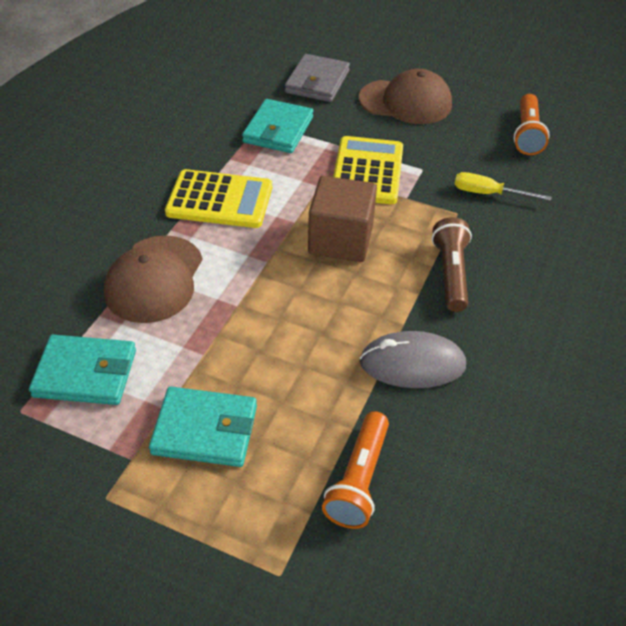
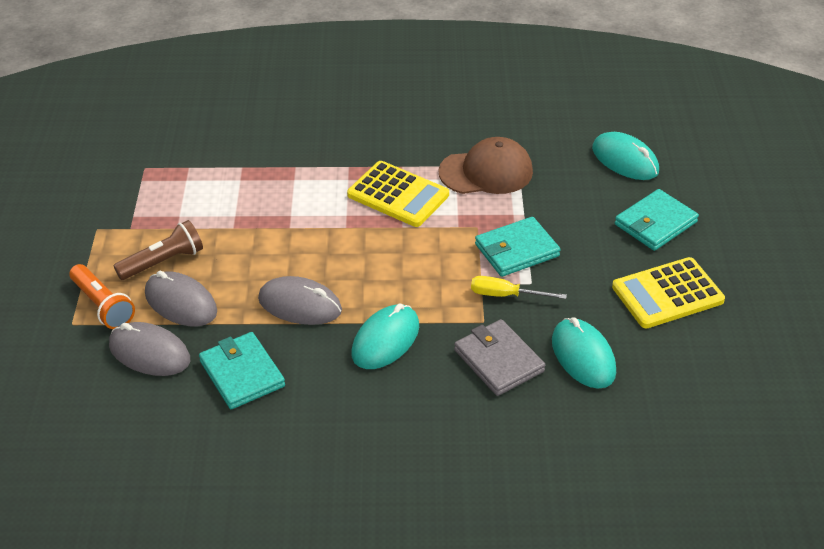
brown cap: [104,235,203,323] [359,69,452,124] = 2 -> [439,137,533,194] = 1
brown cube: [308,176,377,262] = 1 -> none = 0
grey mouse: [360,331,466,388] = 1 -> [109,322,190,376] [145,271,217,326] [258,276,342,325] = 3
orange flashlight: [322,411,389,529] [513,94,550,155] = 2 -> [69,264,135,329] = 1
turquoise mouse: none = 0 -> [351,303,419,369] [552,318,616,389] [592,132,659,180] = 3

